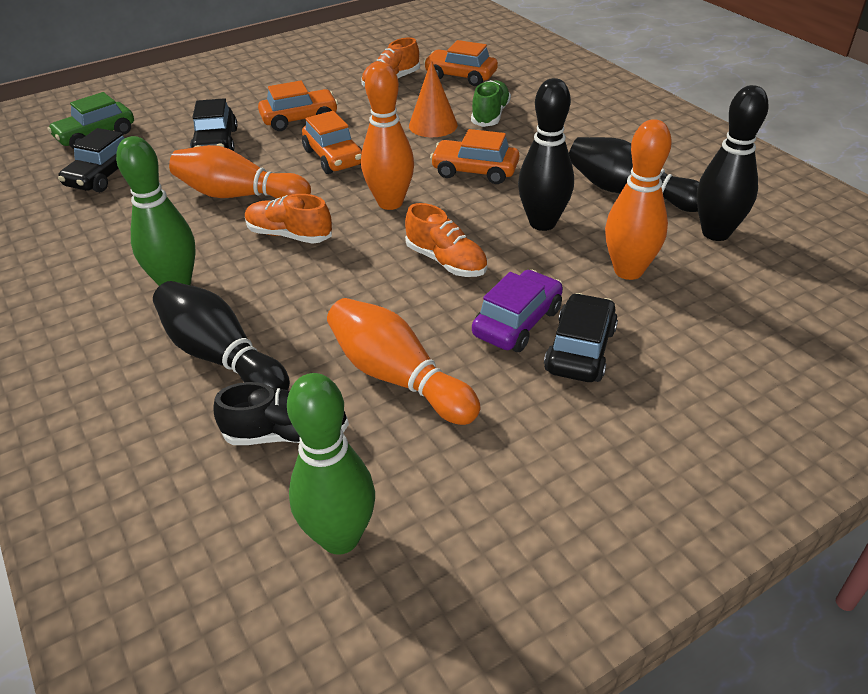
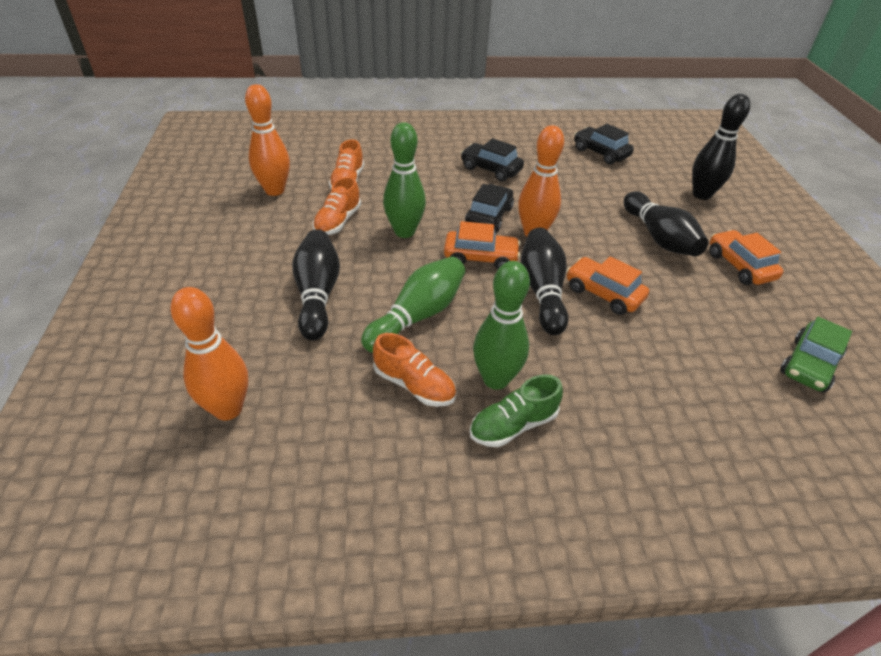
black shoe: [213,382,349,445] = 1 -> none = 0
green bowling pin: [116,136,196,286] [287,373,375,555] = 2 -> [361,256,466,353] [383,122,426,238] [473,261,530,390] = 3
orange bowling pin: [169,145,311,199] [327,298,480,425] [361,62,414,210] [605,119,672,280] = 4 -> [170,287,248,420] [245,84,290,196] [518,125,564,237] = 3
orange car: [258,81,338,131] [302,111,362,174] [424,40,498,86] [430,129,519,184] = 4 -> [444,221,521,269] [566,256,649,315] [709,230,783,285] = 3
orange cone: [409,60,458,137] = 1 -> none = 0
purple car: [472,270,563,352] = 1 -> none = 0

